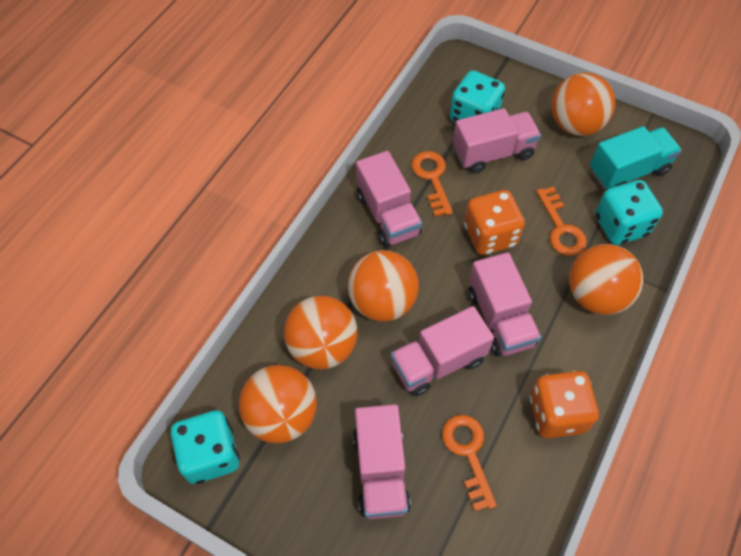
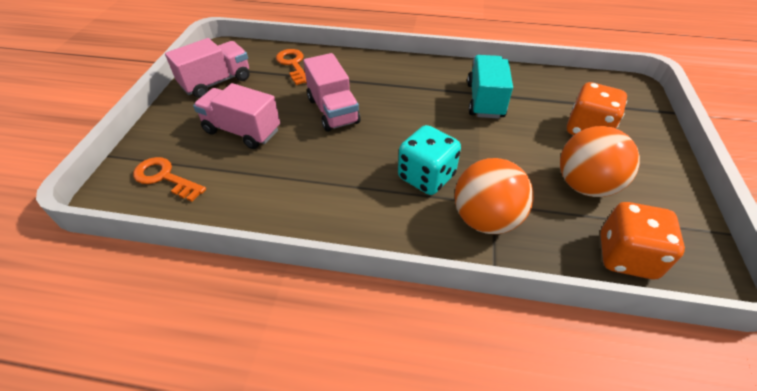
orange ball: [239,365,317,444] [284,296,358,369] [348,250,419,322] [551,72,616,136] [569,244,644,315] = 5 -> [454,158,534,234] [560,126,640,197] = 2
orange key: [411,151,453,217] [442,415,497,511] [536,186,587,256] = 3 -> [133,157,206,202] [276,49,307,85] = 2
pink truck: [353,404,411,519] [356,151,422,247] [391,306,494,396] [453,108,541,173] [468,252,541,357] = 5 -> [165,38,250,98] [193,83,280,149] [303,53,360,132] = 3
turquoise dice: [171,410,240,484] [450,70,505,123] [595,180,663,245] = 3 -> [398,125,461,195] = 1

